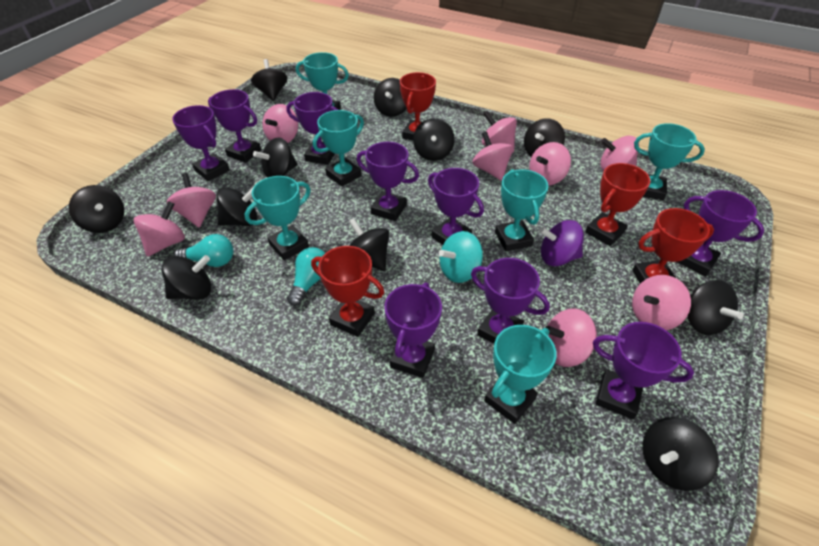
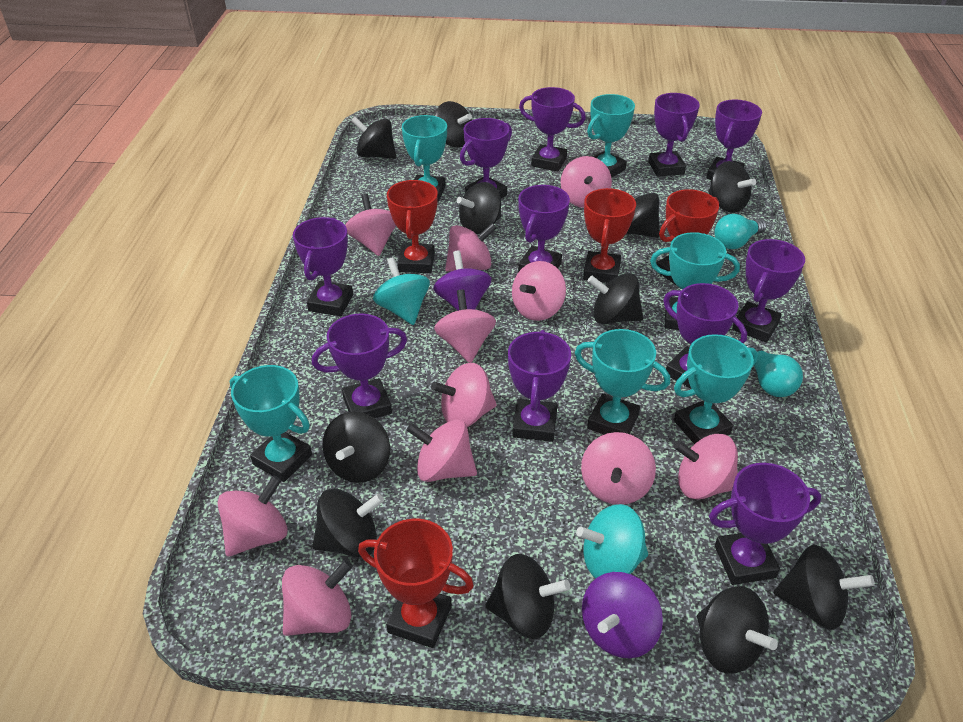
pink spinning top: [134,201,185,257] [166,173,216,227] [262,104,298,143] [472,132,513,181] [482,111,517,153] [529,142,571,186] [545,308,597,367] [600,136,639,171] [632,275,691,330] = 9 -> [217,476,288,557] [282,560,353,636] [345,194,396,256] [407,420,477,482] [431,363,497,427] [434,290,496,363] [445,223,497,272] [512,261,566,321] [561,156,612,208] [581,432,656,505] [674,434,738,500] = 11
purple spinning top: [539,220,584,266] = 1 -> [433,250,492,311] [582,572,663,658] = 2
purple trophy: [172,105,230,181] [208,89,261,163] [287,92,338,165] [357,142,419,221] [384,282,442,378] [428,168,484,245] [471,258,550,344] [593,322,694,419] [677,190,764,276] = 9 -> [293,217,353,316] [312,314,407,418] [460,118,512,199] [508,330,571,442] [518,185,570,272] [519,87,586,171] [648,93,700,177] [663,283,747,388] [706,99,762,180] [709,463,821,585] [732,239,805,343] = 11
turquoise spinning top: [439,231,483,283] = 1 -> [373,257,430,325] [576,504,648,578] = 2

